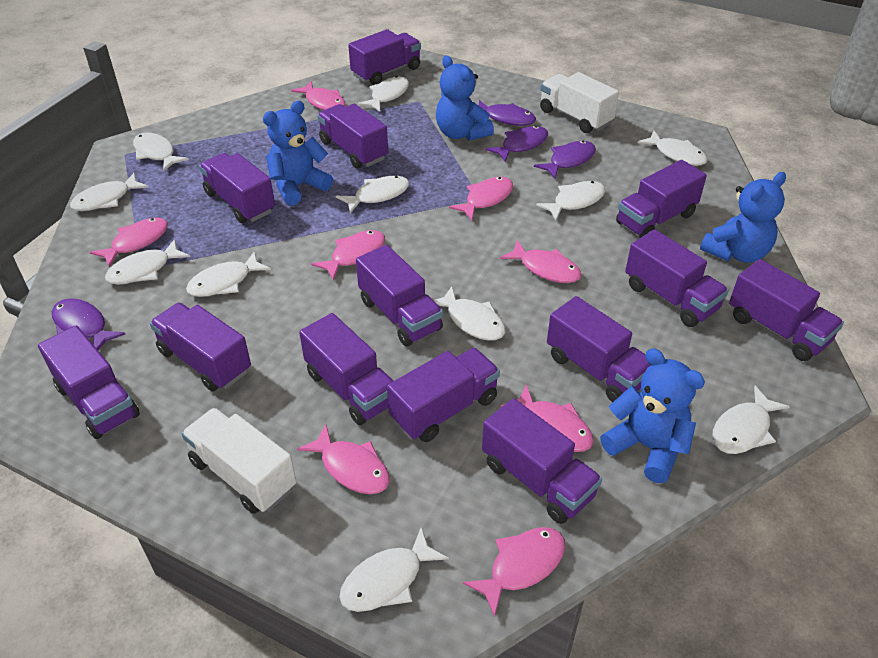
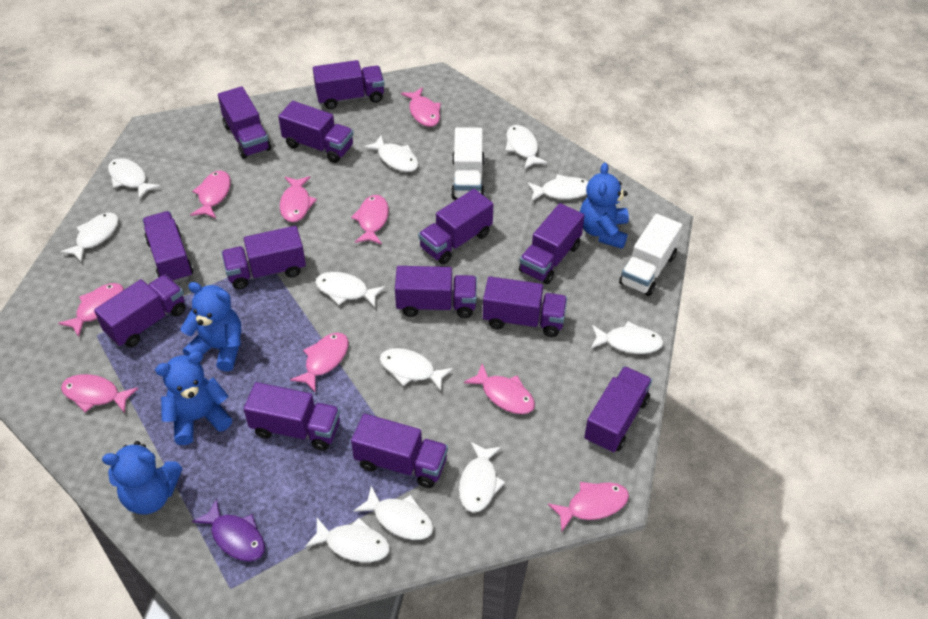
pink fish: [90,218,168,268] [291,81,346,110] [297,425,389,494] [311,230,385,281] [449,177,513,220] [463,527,565,617] [500,240,582,283] [501,384,594,452] = 8 -> [58,283,124,337] [61,374,138,413] [190,171,231,219] [280,176,317,222] [290,332,349,392] [351,195,389,245] [401,87,441,127] [464,364,535,414] [548,482,629,531] = 9
purple fish: [52,298,125,350] [479,100,536,126] [486,126,548,162] [534,141,596,179] = 4 -> [192,498,265,561] = 1

